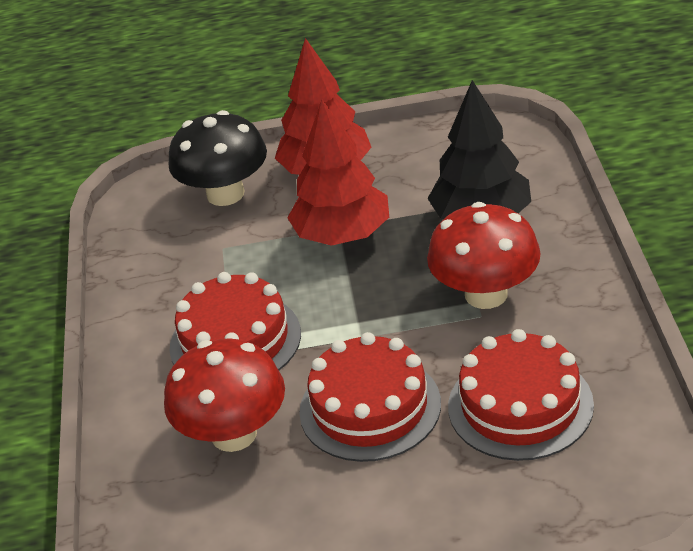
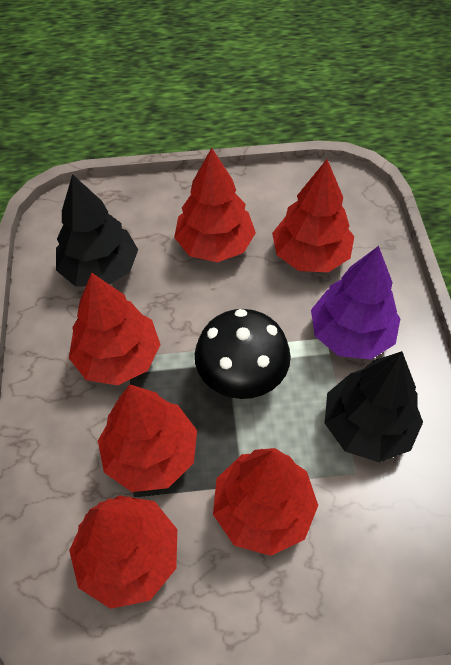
black tree: [427,80,531,219] = 1 -> [56,174,138,287] [325,351,423,463] = 2
purple tree: none = 0 -> [311,246,401,359] = 1
red cake: [170,272,301,370] [299,332,441,462] [448,329,594,461] = 3 -> none = 0
red mushroom: [164,338,285,452] [427,202,541,309] = 2 -> none = 0
red tree: [275,38,371,175] [287,99,389,246] = 2 -> [69,272,161,385] [69,496,177,609] [98,385,197,492] [174,148,256,262] [213,448,318,556] [272,159,354,272] = 6

